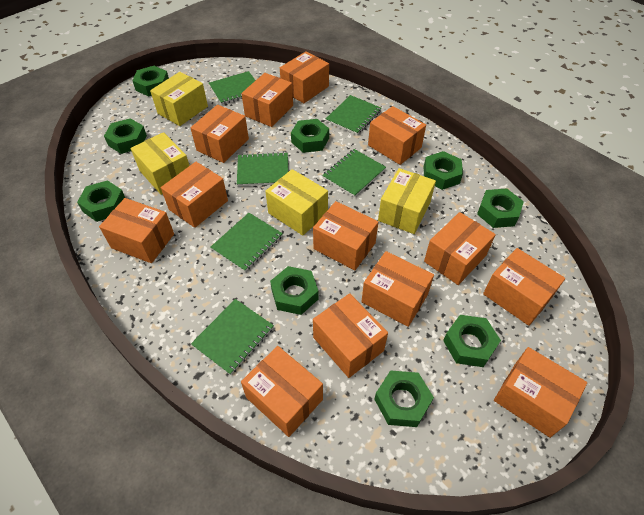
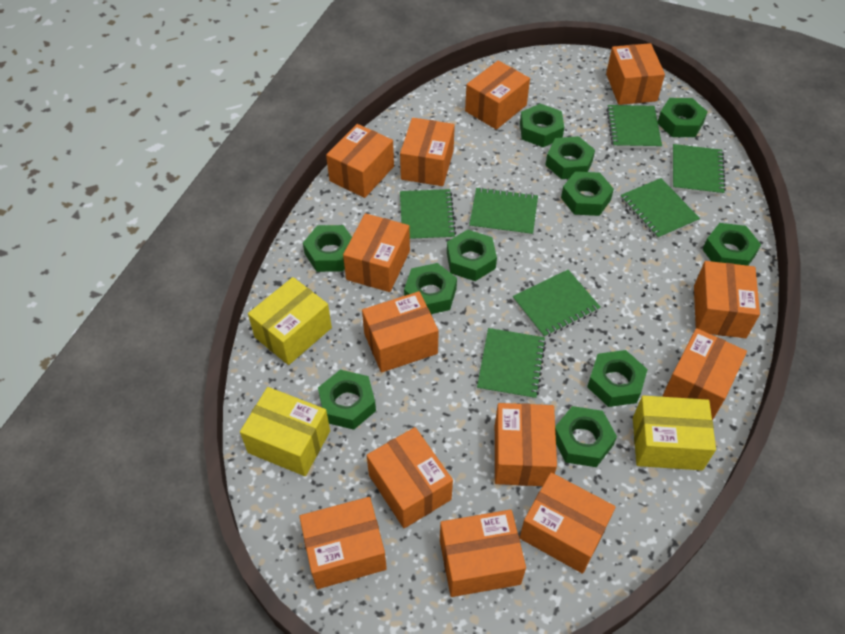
green notebook: [191,299,274,375] [209,71,256,105] [211,213,283,272] [237,152,288,186] [322,149,386,197] [326,95,381,135] = 6 -> [400,189,456,241] [469,187,538,236] [477,328,546,400] [513,270,601,337] [606,105,662,149] [620,178,700,239] [673,144,726,195] = 7
green nut: [77,180,125,222] [104,118,147,154] [132,66,169,96] [270,266,319,315] [291,119,329,153] [374,370,434,427] [424,151,463,190] [443,315,501,367] [477,189,524,228] = 9 -> [303,225,352,272] [318,370,376,430] [404,263,457,314] [447,230,497,281] [520,104,564,147] [546,136,595,179] [555,406,617,467] [561,171,614,216] [587,350,648,407] [658,98,707,137] [702,223,761,266] = 11
yellow box: [131,132,189,195] [150,72,208,126] [265,169,328,236] [378,168,436,234] = 4 -> [240,387,330,476] [248,277,332,365] [633,396,716,470] = 3

